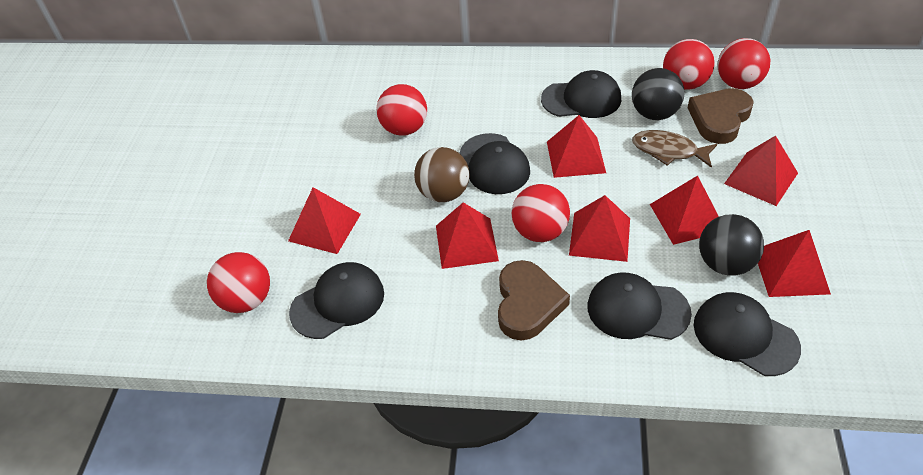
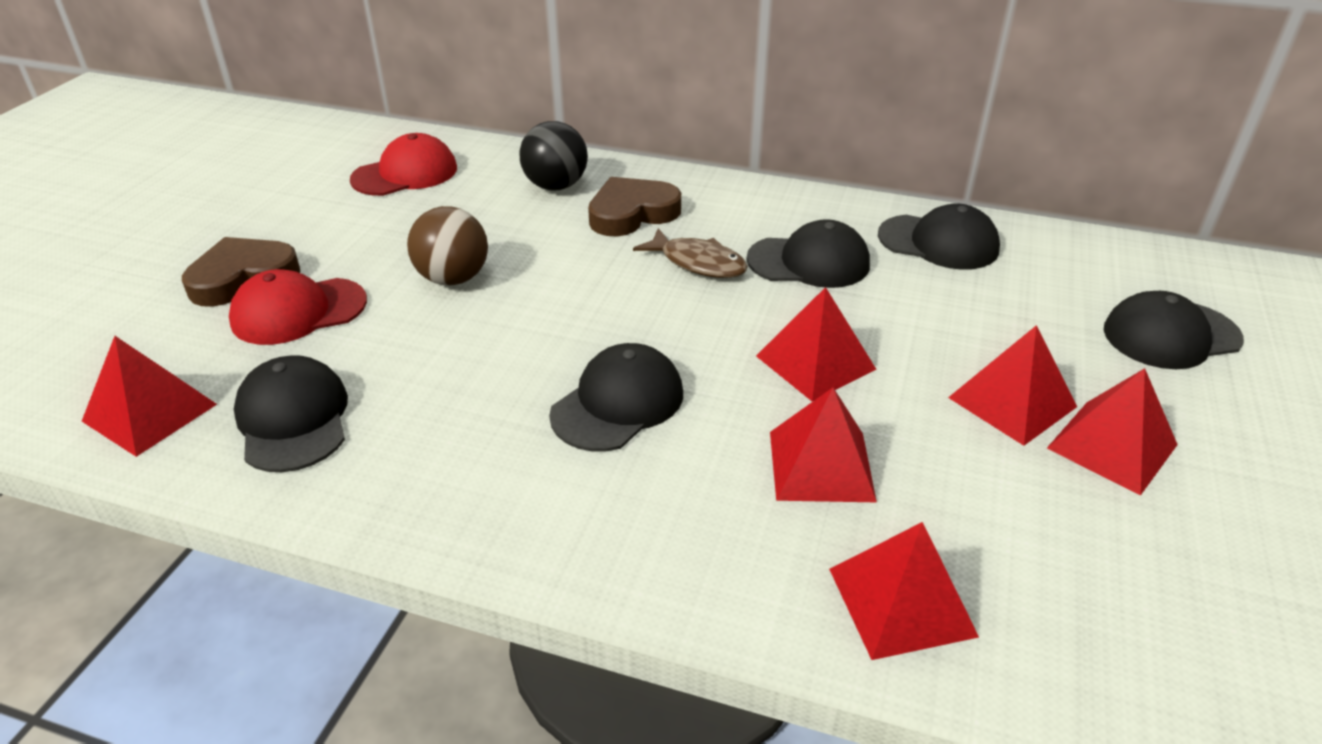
black ball: [632,68,685,120] [699,214,764,276] = 2 -> [519,121,588,191] = 1
red ball: [207,252,270,313] [376,84,427,136] [512,184,570,242] [663,39,715,90] [718,38,770,89] = 5 -> none = 0
red cap: none = 0 -> [229,269,367,345] [350,133,457,196] = 2
red pyramid: [288,187,361,254] [436,202,499,269] [547,115,606,178] [569,195,630,262] [650,176,719,245] [724,136,798,206] [758,230,831,297] = 7 -> [82,336,217,457] [756,287,877,401] [770,388,877,502] [829,522,979,660] [948,325,1077,446] [1047,368,1178,495] = 6

